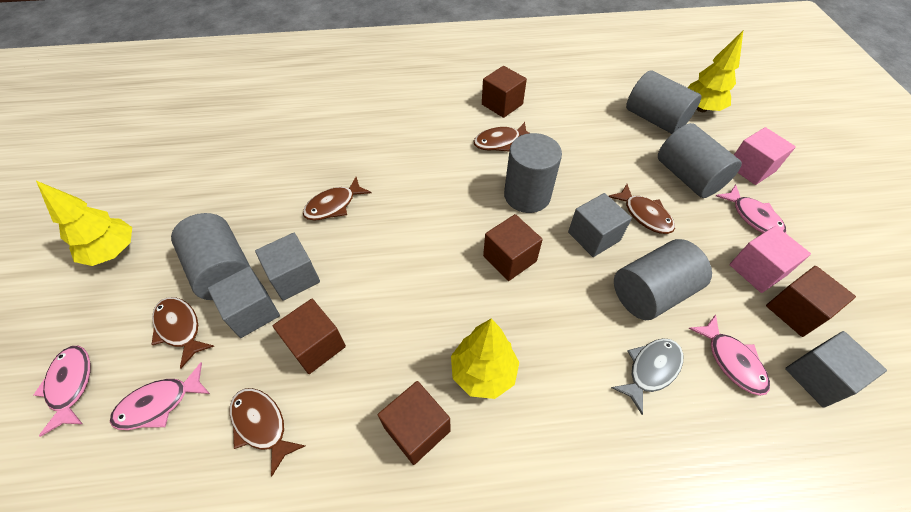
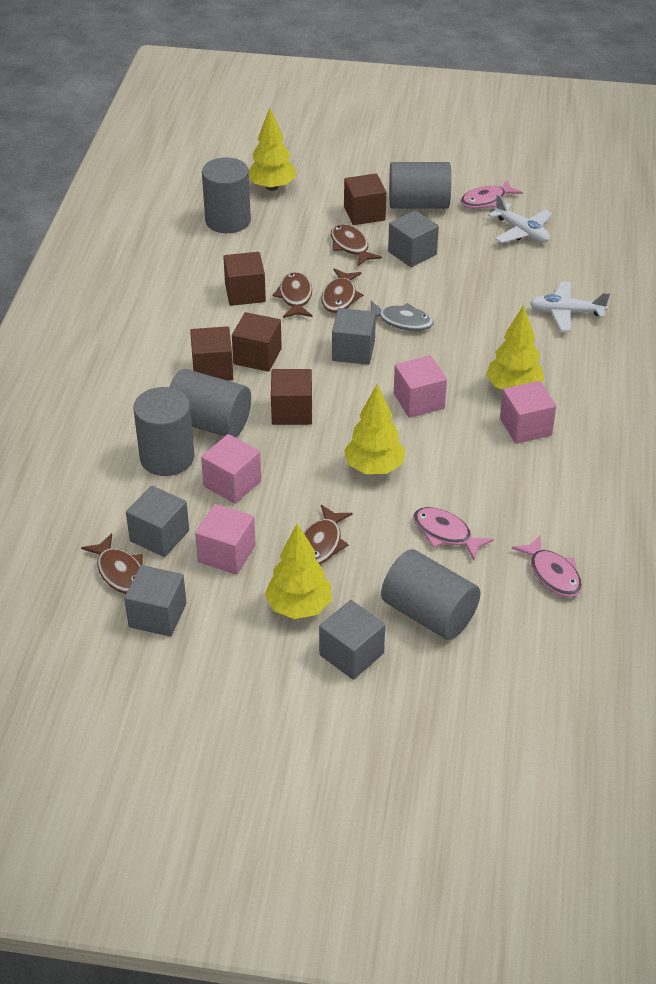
grey cube: [208,266,280,338] [255,233,320,301] [568,193,632,257] [785,331,887,408] = 4 -> [124,565,186,637] [126,485,189,557] [319,600,385,680] [332,308,376,365] [388,210,439,267] = 5
pink cube: [729,226,811,293] [734,127,796,185] = 2 -> [195,504,256,575] [201,434,261,504] [394,355,447,418] [500,381,556,444] = 4
pink fish: [34,346,91,437] [110,363,210,430] [688,314,770,396] [716,184,786,233] = 4 -> [413,507,494,560] [460,180,523,209] [512,534,582,597] = 3
white plane: none = 0 -> [488,194,552,243] [529,281,610,332] = 2
yellow tree: [36,181,132,266] [451,318,520,399] [687,31,743,112] = 3 -> [249,107,296,191] [265,523,332,619] [344,384,405,474] [486,305,544,390] = 4

